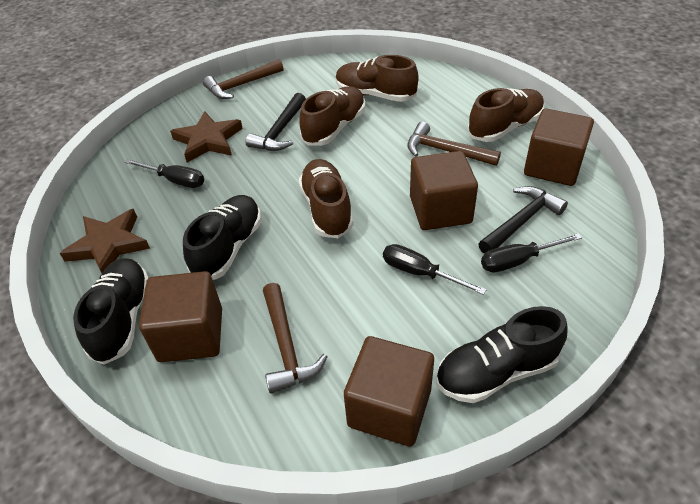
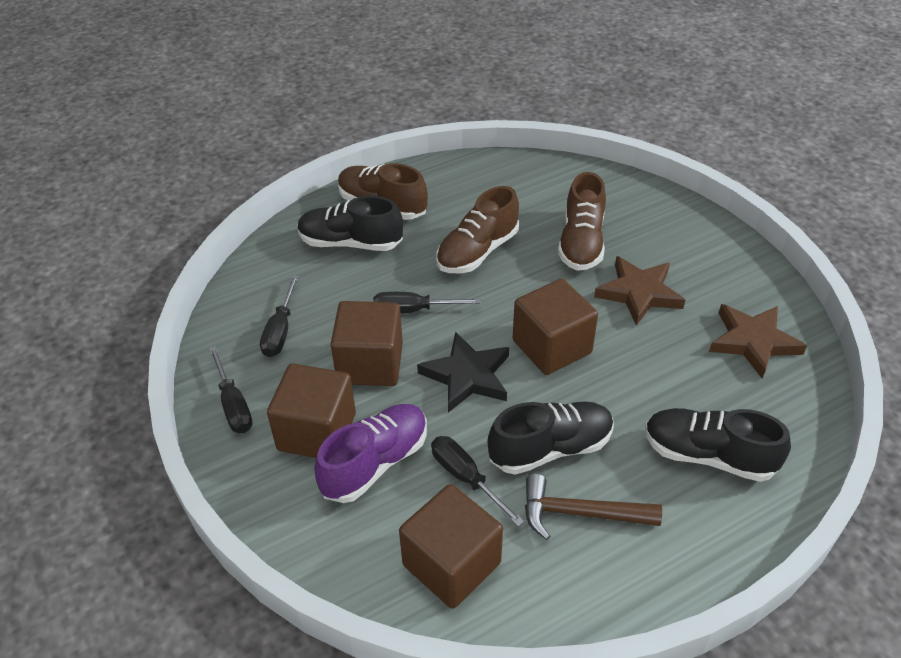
black hammer: [246,93,306,151] [478,186,568,254] = 2 -> none = 0
black screwdriver: [124,159,204,188] [383,244,487,295] [481,233,582,273] = 3 -> [209,346,252,433] [260,275,299,357] [373,292,481,314] [431,436,525,527] = 4
black star: none = 0 -> [417,332,509,413] = 1
brown hammer: [203,59,284,99] [263,283,328,394] [407,121,501,166] = 3 -> [525,474,662,540] = 1
brown shoe: [299,86,365,146] [299,159,354,238] [336,55,419,102] [468,88,544,142] = 4 -> [338,163,428,220] [436,186,519,273] [558,172,606,271] = 3
purple shoe: none = 0 -> [315,404,427,503] = 1

